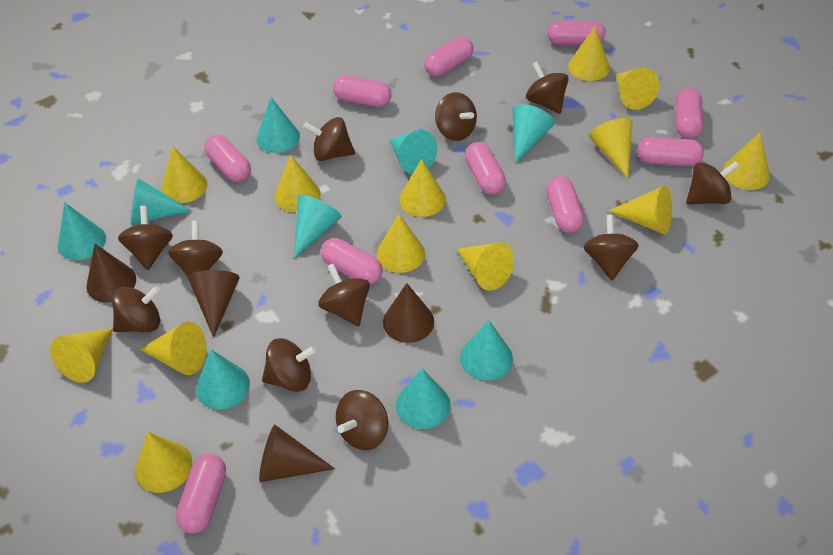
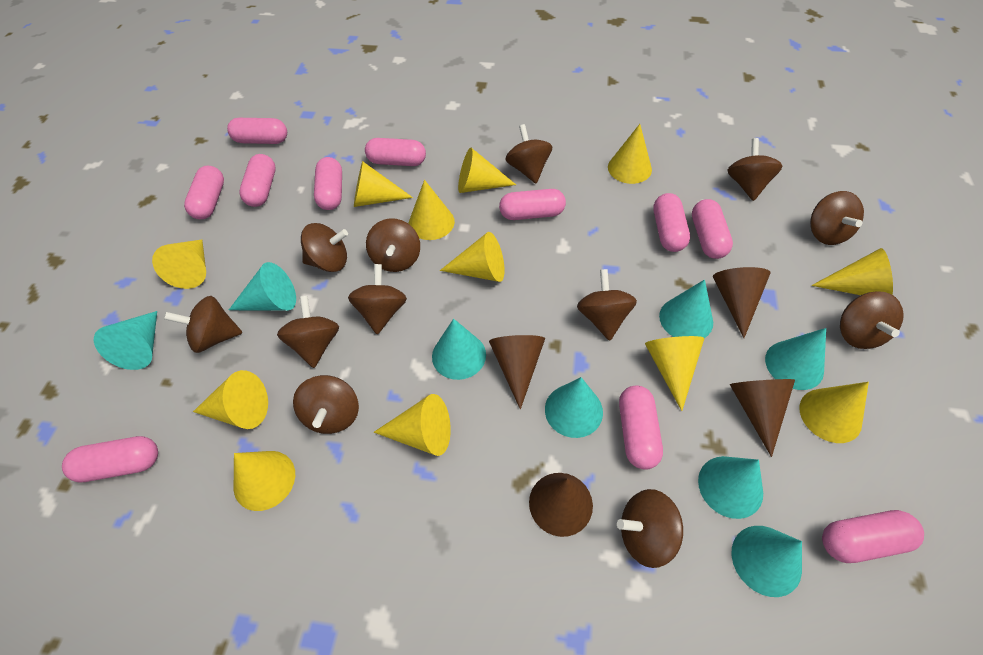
brown spinning top: [112,286,161,332] [118,206,173,270] [168,221,223,276] [262,338,317,392] [303,117,355,161] [318,263,370,326] [336,390,388,450] [435,92,477,141] [526,61,569,114] [584,215,639,280] [686,161,739,204] = 11 -> [164,296,242,353] [277,296,339,368] [293,375,359,434] [301,223,348,272] [348,264,407,334] [366,218,420,272] [505,124,552,183] [577,269,637,341] [617,489,683,568] [727,138,783,201] [810,191,864,245] [840,291,904,349] = 12
pink capsule: [176,454,226,534] [204,135,251,182] [321,238,383,285] [333,76,392,107] [424,37,473,76] [465,142,506,195] [546,176,584,233] [547,20,606,45] [638,137,704,166] [676,88,703,139] = 10 -> [62,436,158,482] [184,166,224,219] [227,118,287,144] [239,154,276,207] [314,157,342,210] [365,138,426,166] [499,189,566,220] [619,386,663,470] [653,193,690,252] [692,199,733,259] [822,510,924,563] = 11
turquoise cone: [58,202,106,260] [131,178,192,225] [196,349,250,410] [256,97,300,153] [294,195,342,258] [389,130,437,174] [396,368,450,429] [460,320,513,380] [512,104,555,164] = 9 -> [94,311,157,370] [229,262,296,311] [432,319,486,380] [545,377,603,438] [659,279,713,338] [698,456,763,519] [732,526,802,597] [765,328,826,390] = 8
yellow cone: [50,328,113,383] [135,432,192,493] [140,322,207,375] [162,146,207,203] [275,155,320,212] [377,214,425,273] [399,159,446,217] [456,242,514,291] [568,26,610,81] [589,118,633,178] [609,186,672,234] [616,68,660,110] [723,132,770,190] = 13 -> [152,239,206,289] [193,370,268,429] [234,451,295,511] [354,161,413,207] [374,394,451,456] [409,180,455,240] [440,232,505,282] [458,147,516,193] [608,124,652,184] [645,336,704,411] [799,382,869,443] [811,248,893,295] = 12

